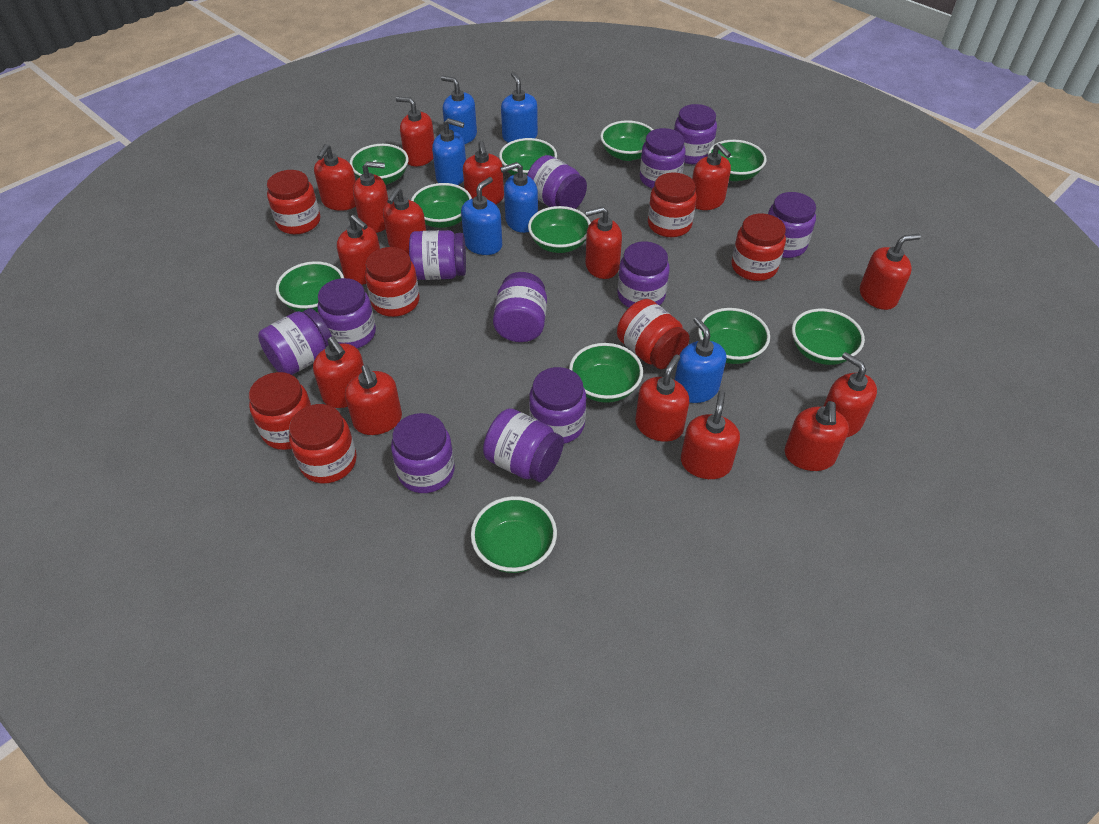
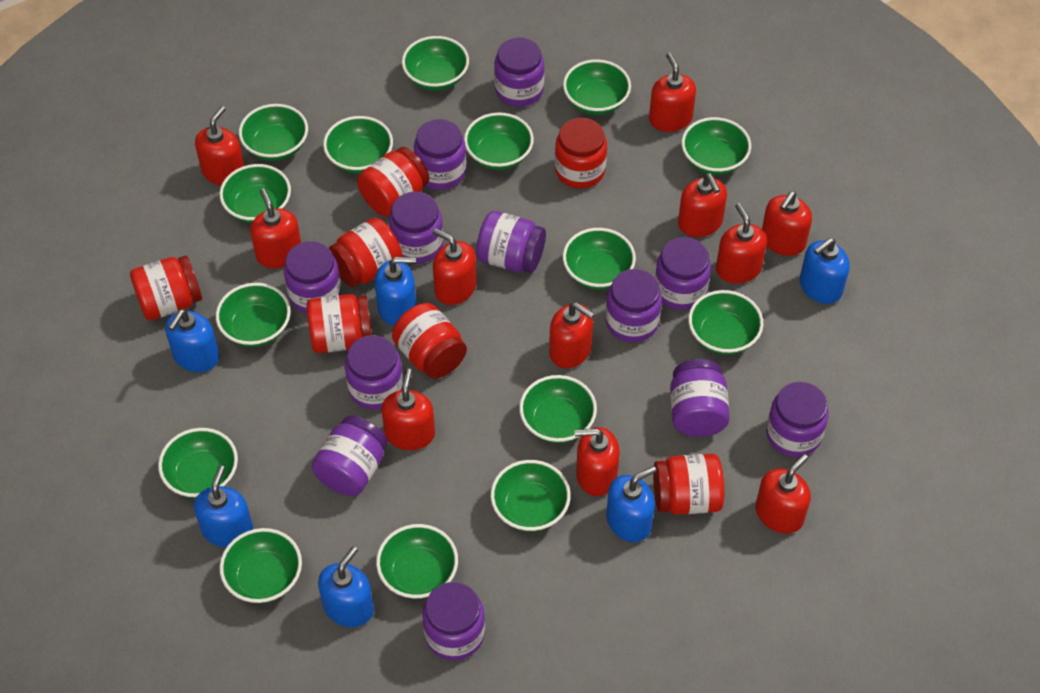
green bowl: [276,261,344,312] [350,144,408,185] [411,183,472,228] [471,496,557,573] [499,138,557,175] [528,206,591,253] [569,343,643,403] [600,120,653,161] [698,308,770,364] [708,140,767,181] [792,309,865,365] = 11 -> [158,428,238,498] [216,283,291,347] [219,164,291,223] [220,528,302,603] [239,104,308,161] [323,116,393,174] [376,524,458,599] [402,36,469,91] [464,112,534,170] [491,460,571,532] [519,375,597,443] [563,59,631,115] [563,228,636,290] [681,117,751,175] [688,290,763,355] = 15
red soap dispenser: [313,336,364,408] [314,144,356,211] [337,215,380,285] [345,365,402,435] [353,161,388,233] [383,187,426,255] [396,96,434,166] [463,141,504,205] [585,206,622,279] [636,354,689,442] [681,390,740,479] [692,143,731,210] [785,401,849,471] [823,352,877,438] [860,234,921,310] = 15 -> [195,106,244,185] [250,188,301,268] [382,368,435,450] [433,228,477,305] [549,302,594,369] [575,427,620,496] [649,53,696,132] [678,173,727,237] [716,203,767,284] [755,454,811,534] [762,191,812,256] = 11

